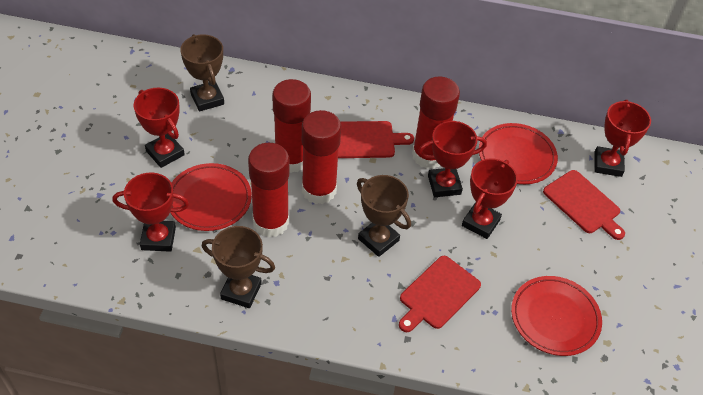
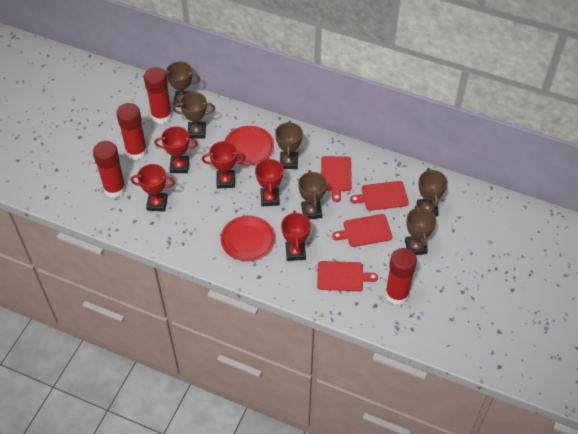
brown trophy: [180,34,224,112] [202,226,275,308] [357,175,411,257] = 3 -> [165,61,200,107] [173,92,215,139] [275,121,303,169] [298,170,327,219] [405,205,436,255] [417,168,448,217] = 6
red cutting board: [338,121,414,158] [399,256,481,332] [543,170,625,240] = 3 -> [317,261,378,291] [321,156,352,202] [332,214,393,247] [350,181,409,211] = 4
red plate: [170,163,252,231] [479,123,558,184] [511,276,602,356] = 3 -> [221,216,275,261] [224,126,274,165] = 2

